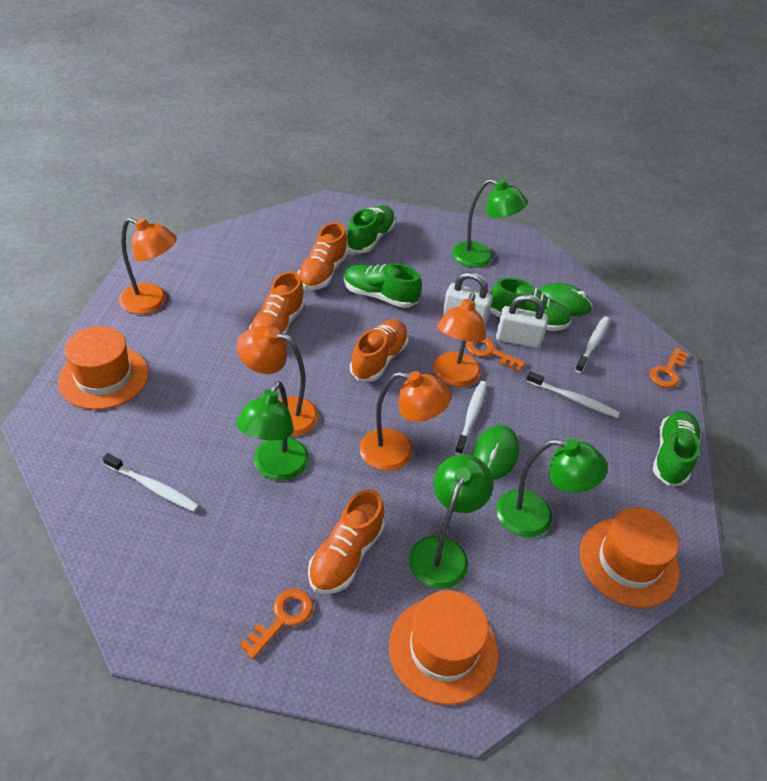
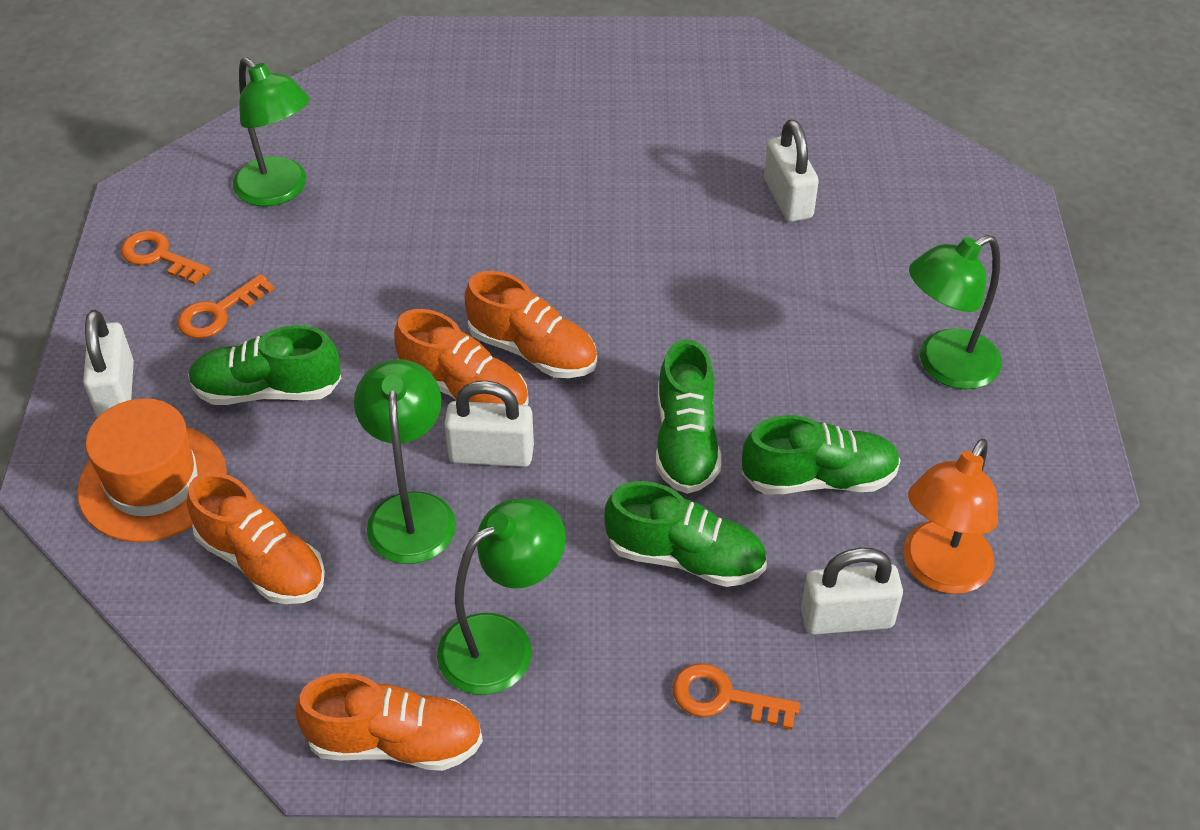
green mouse: [472,425,519,479] [539,283,593,316] = 2 -> none = 0
orange hat: [58,326,149,410] [389,590,498,705] [580,507,679,608] = 3 -> [77,398,227,542] = 1
orange lamp: [119,218,177,314] [237,325,318,436] [360,371,451,471] [433,293,486,387] = 4 -> [904,439,998,594] = 1
white padlock: [443,272,493,326] [496,294,548,348] = 2 -> [83,310,134,418] [444,380,534,467] [764,119,819,222] [801,547,903,635] = 4
white toothbrush: [103,453,199,512] [455,381,487,455] [526,371,620,418] [575,316,610,373] = 4 -> none = 0

